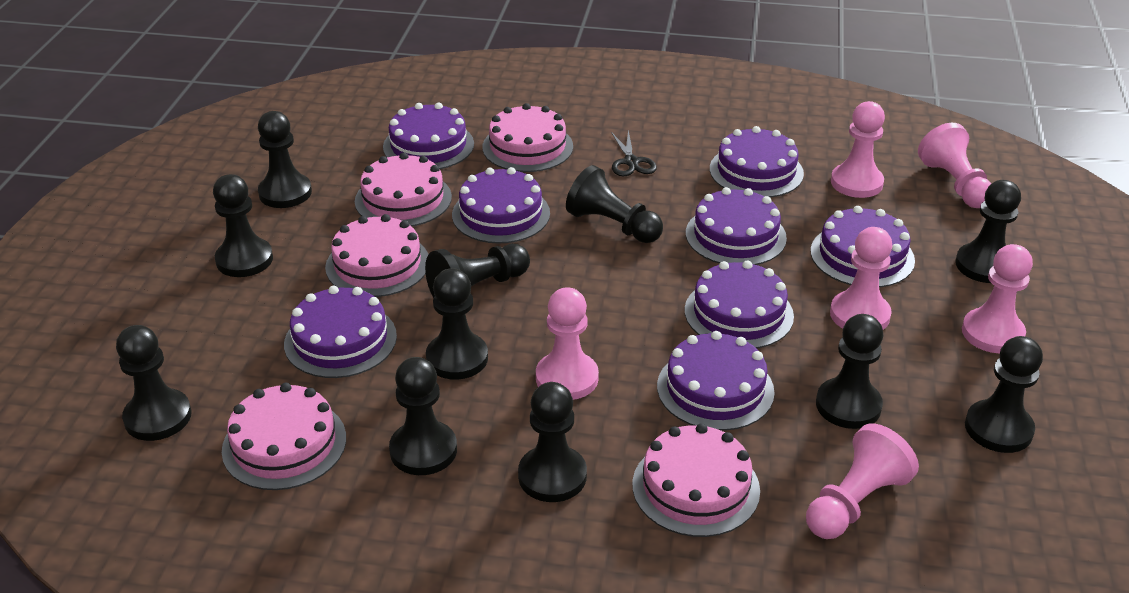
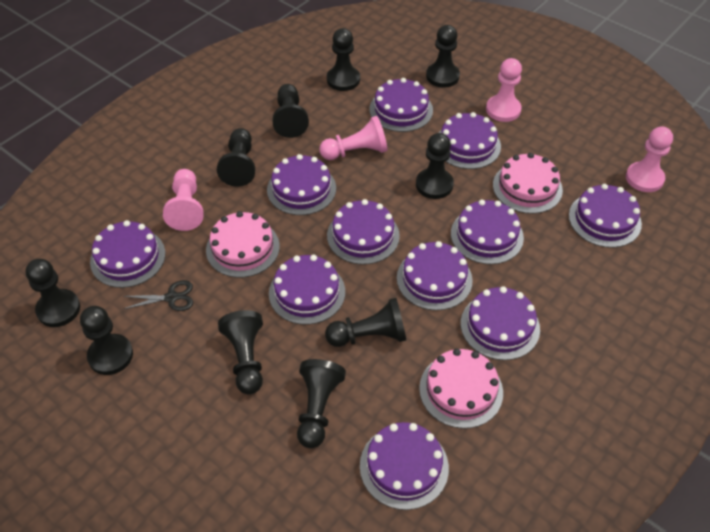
black pawn: [116,325,191,441] [213,174,273,277] [258,111,312,208] [389,357,457,475] [425,244,530,298] [426,268,488,380] [518,382,587,502] [566,165,663,243] [816,314,883,429] [955,180,1021,283] [965,336,1043,453] = 11 -> [25,259,80,327] [80,306,133,375] [217,128,255,187] [218,310,263,395] [272,84,309,138] [297,359,346,448] [325,298,406,347] [327,28,360,91] [416,133,454,199] [426,25,460,88] = 10
pink cake: [222,383,346,490] [325,214,428,297] [355,152,452,226] [482,103,573,172] [632,423,760,537] = 5 -> [206,211,280,278] [419,349,503,429] [493,153,563,214] = 3
pink pawn: [536,287,599,400] [806,423,919,539] [830,227,892,330] [831,101,885,198] [918,123,992,208] [962,244,1033,353] = 6 -> [163,169,204,231] [319,116,388,160] [486,58,522,122] [626,126,673,192] = 4
purple cake: [284,286,397,378] [383,103,474,169] [452,167,550,244] [657,331,775,431] [684,260,794,349] [686,187,787,265] [710,126,804,198] [810,206,915,287] = 8 -> [90,220,165,288] [267,154,336,215] [269,255,345,325] [327,199,400,265] [360,422,449,510] [370,78,433,132] [397,241,473,310] [439,112,501,169] [451,199,524,264] [461,286,540,360] [569,184,642,248] = 11

